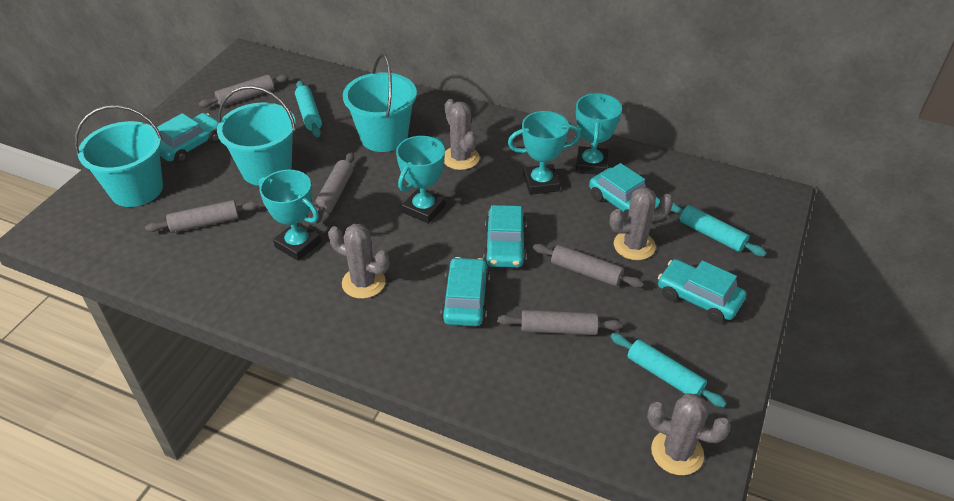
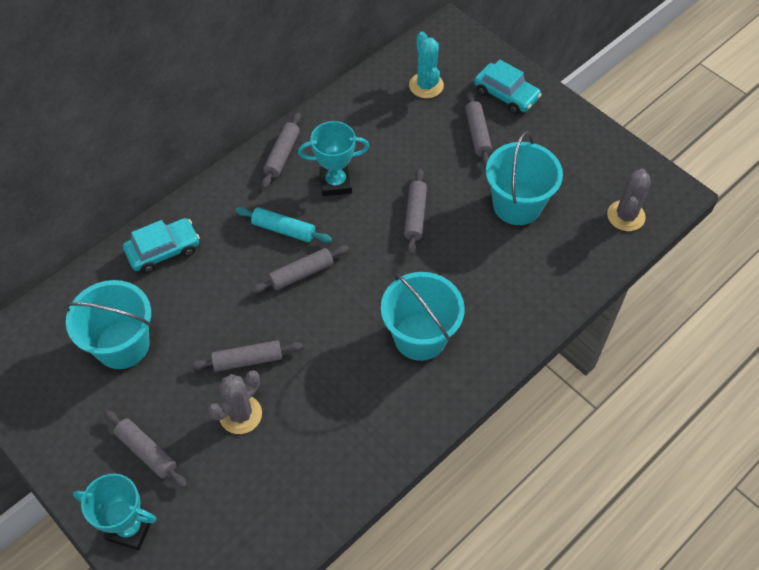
grey cactus: [328,224,389,299] [444,99,480,170] [610,187,673,260] [647,393,731,475] = 4 -> [208,370,262,434] [607,168,651,231] = 2
grey rolling pin: [145,200,259,233] [199,74,289,108] [312,152,354,224] [497,310,623,335] [533,244,644,288] = 5 -> [104,410,187,488] [190,340,303,372] [251,245,349,293] [262,112,301,189] [404,169,427,255] [465,91,492,167] = 6
turquoise cactus: none = 0 -> [409,32,444,98] = 1
turquoise car: [157,113,220,163] [441,257,490,326] [483,205,527,268] [589,163,660,220] [658,259,746,323] = 5 -> [123,218,200,273] [474,60,542,114] = 2
turquoise rolling pin: [295,80,322,137] [611,333,727,407] [671,202,767,256] = 3 -> [235,207,332,243] = 1
turquoise trophy: [259,170,321,261] [396,136,446,224] [508,111,581,195] [576,93,622,175] = 4 -> [73,474,157,550] [298,121,370,196] = 2

